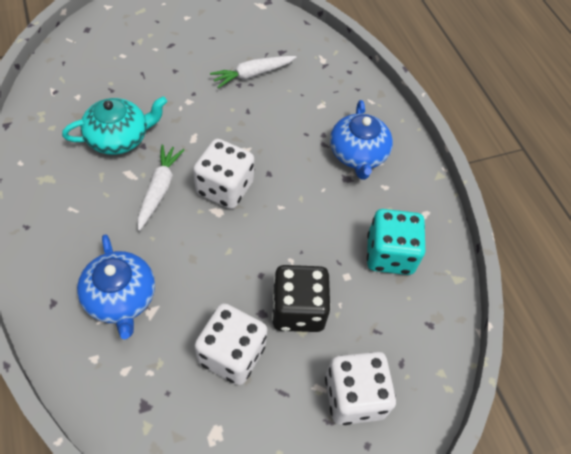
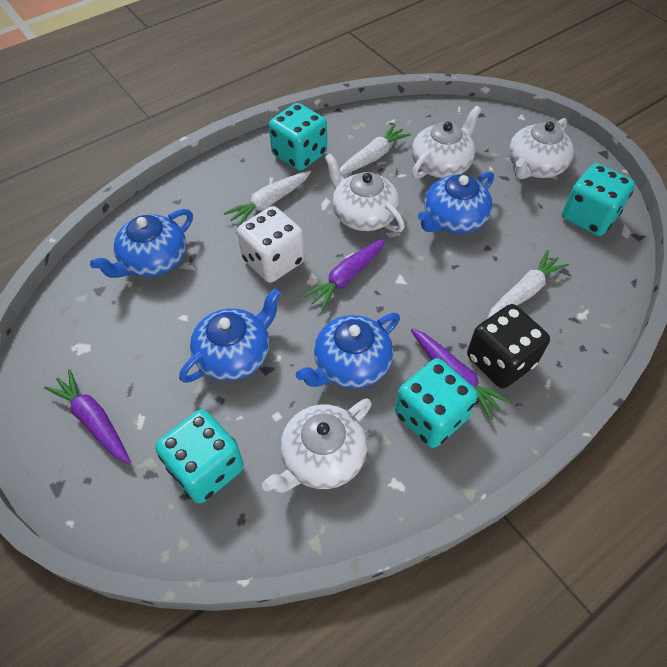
blue teapot: [77,234,155,339] [330,100,393,180] = 2 -> [90,209,193,278] [179,288,281,383] [296,313,400,389] [418,172,494,234] = 4
purple carrot: none = 0 -> [44,369,131,464] [303,238,386,311] [411,329,512,421] = 3
turquoise dice: [367,209,425,275] = 1 -> [155,409,244,504] [269,103,327,171] [395,358,478,448] [562,163,635,236] = 4
turquoise teapot: [62,96,167,155] = 1 -> none = 0
white carrot: [138,144,184,231] [210,56,296,88] = 2 -> [224,171,311,227] [340,124,411,175] [487,250,569,319] = 3
white dice: [193,139,254,209] [194,303,267,385] [325,352,396,425] = 3 -> [237,206,305,283] = 1
white teapot: none = 0 -> [262,399,372,493] [324,153,405,232] [412,106,481,179] [509,118,574,179] = 4

